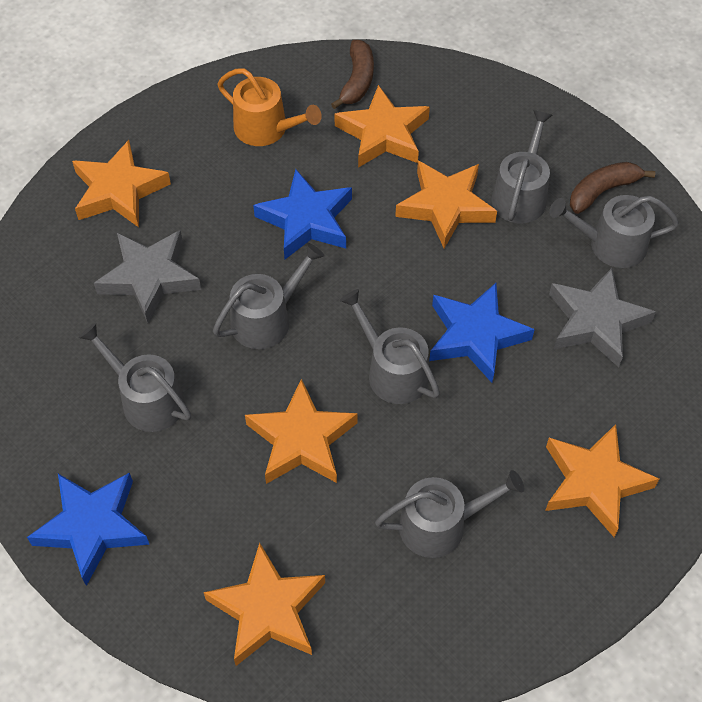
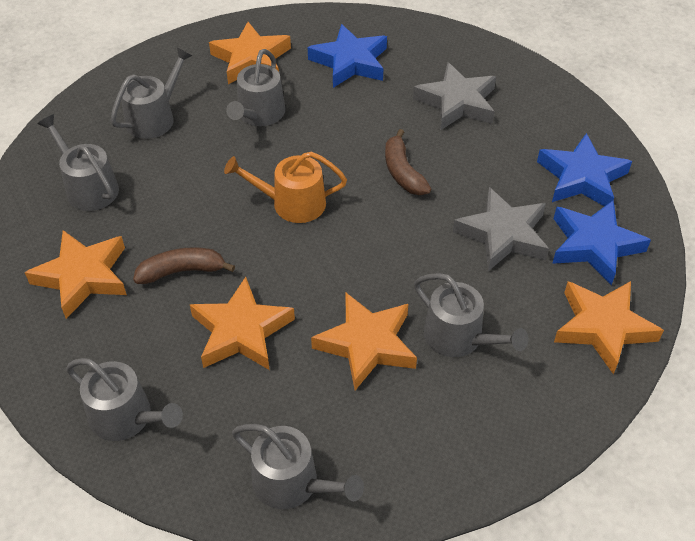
orange star: [72,140,171,227] [204,543,325,666] [245,379,358,484] [334,85,430,168] [395,161,497,248] [545,424,659,537] = 6 -> [24,230,127,319] [190,277,295,370] [209,22,291,84] [311,293,417,390] [554,281,664,374] = 5

